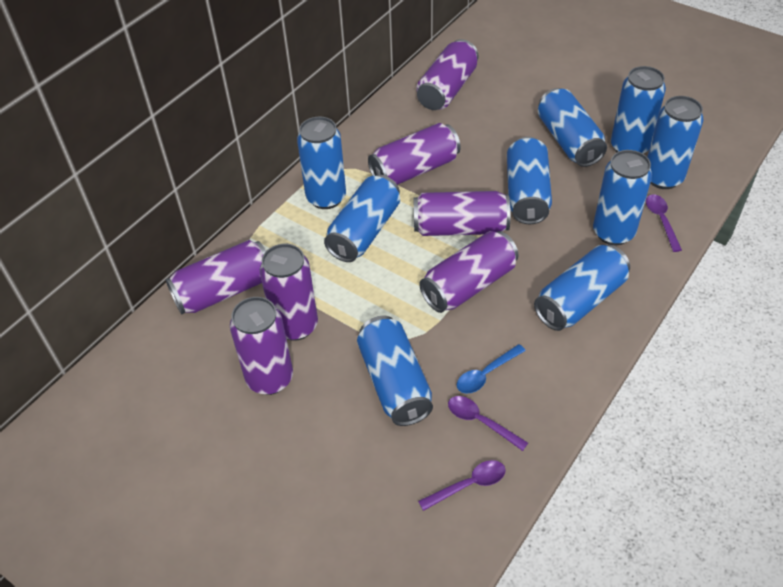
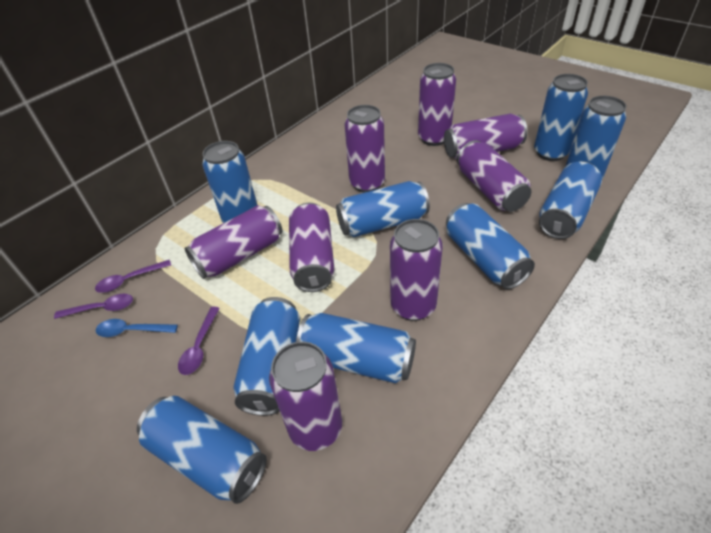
purple can: [166,240,266,314] [230,297,293,395] [260,244,318,341] [368,123,461,185] [414,191,511,236] [416,39,479,110] [419,231,519,313] = 7 -> [185,205,282,279] [269,342,342,451] [289,203,335,292] [345,105,385,193] [390,219,443,321] [418,63,456,146] [444,114,527,160] [457,140,531,212] = 8

